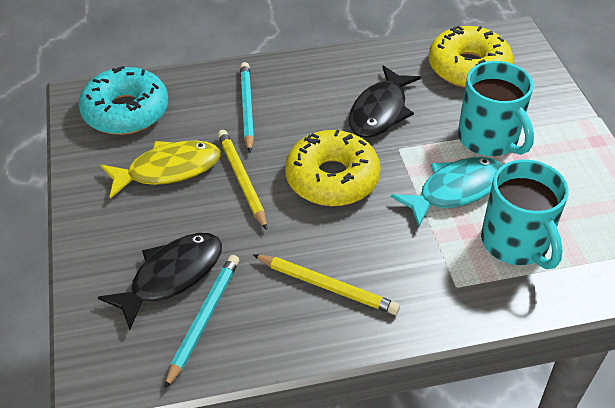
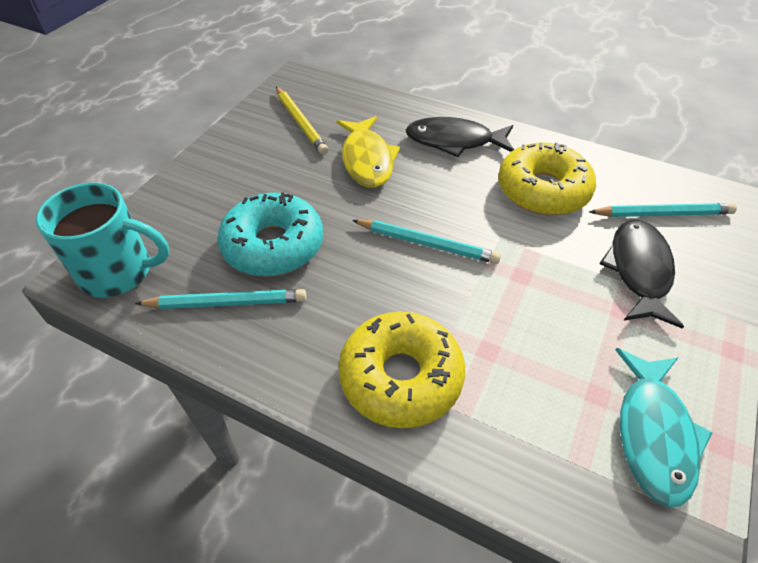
turquoise mug: [458,61,534,156] [481,159,569,269] = 2 -> [36,183,169,298] = 1
turquoise pencil: [164,255,239,390] [240,62,254,153] = 2 -> [135,289,306,309] [352,219,501,264] [589,203,737,217] = 3
yellow pencil: [218,130,267,230] [253,254,400,315] = 2 -> [276,87,328,155] = 1

